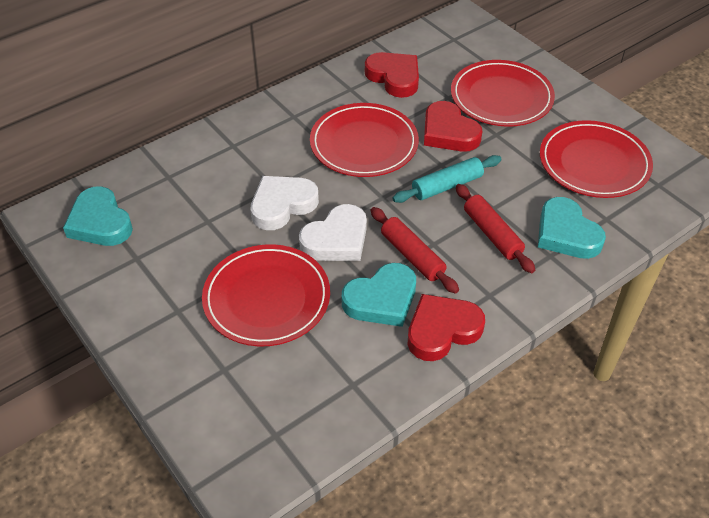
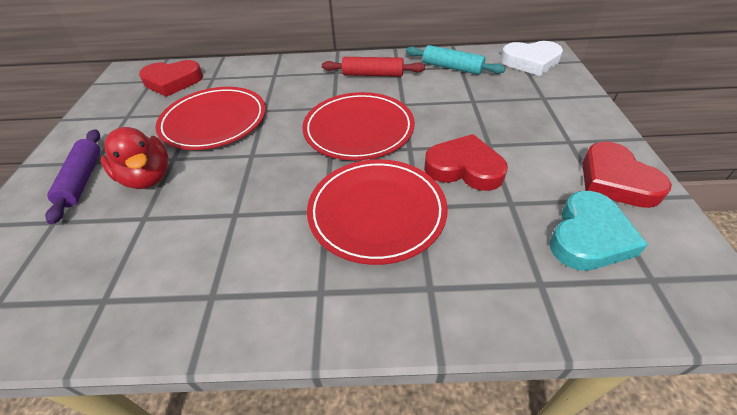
purple rolling pin: none = 0 -> [45,129,100,224] = 1
red duck: none = 0 -> [101,127,168,189] = 1
red plate: [202,244,330,346] [310,103,419,177] [451,60,555,127] [540,120,653,198] = 4 -> [155,87,266,150] [302,92,415,160] [307,159,448,265] = 3
red rolling pin: [371,207,459,294] [456,184,535,273] = 2 -> [322,57,425,77] = 1
turquoise heart: [63,187,133,246] [342,263,416,327] [538,197,606,259] = 3 -> [550,191,648,271] = 1
white heart: [251,176,319,230] [299,204,367,261] = 2 -> [501,41,563,76] = 1

